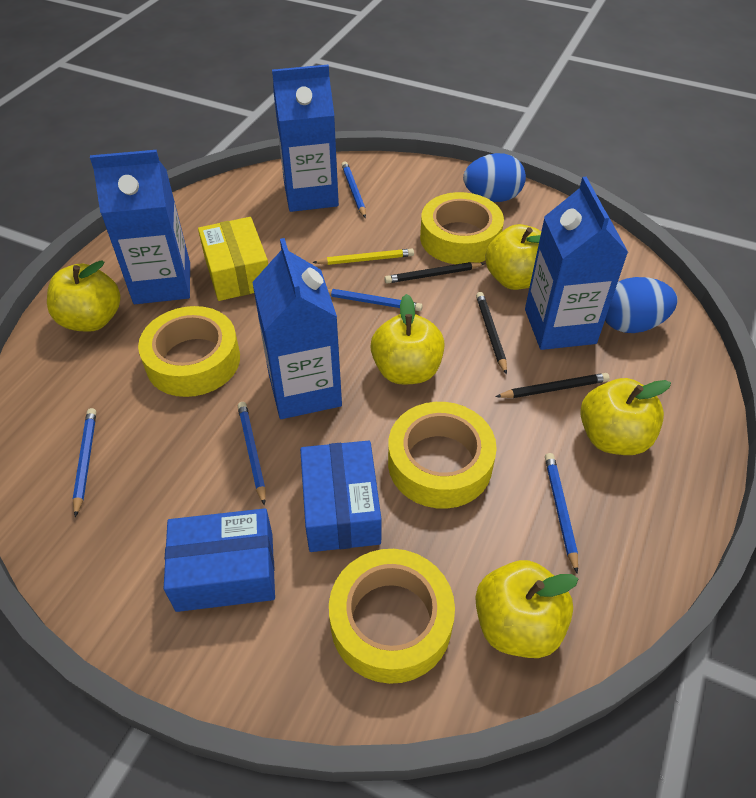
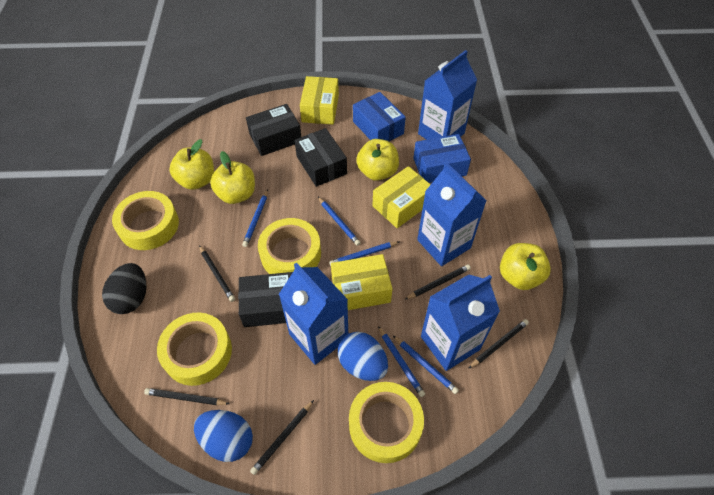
black box: none = 0 -> [238,272,293,327] [246,104,301,156] [294,128,347,187] = 3
black egg: none = 0 -> [102,263,147,314] = 1
black pencil: [384,262,485,284] [476,292,507,375] [495,373,610,398] = 3 -> [144,388,230,405] [199,245,235,302] [250,400,314,475] [404,264,471,300] [468,319,529,369] = 5
yellow apple: [47,260,121,332] [370,294,445,384] [475,560,578,658] [485,224,541,290] [580,378,671,455] = 5 -> [169,139,214,190] [210,151,255,204] [356,139,399,181] [500,243,551,290] = 4
yellow box: [198,217,268,301] = 1 -> [300,76,339,125] [331,254,392,310] [372,166,431,228] = 3
yellow pencil: [312,248,414,265] = 1 -> none = 0

